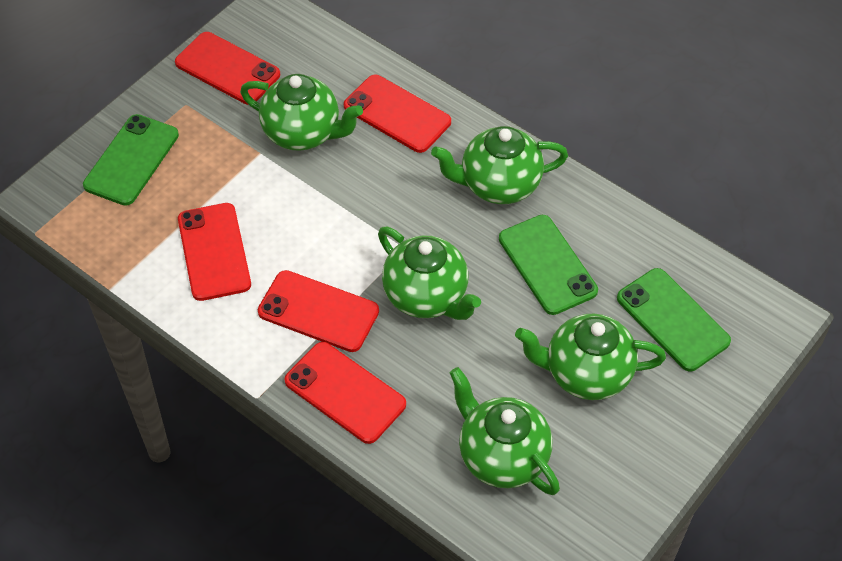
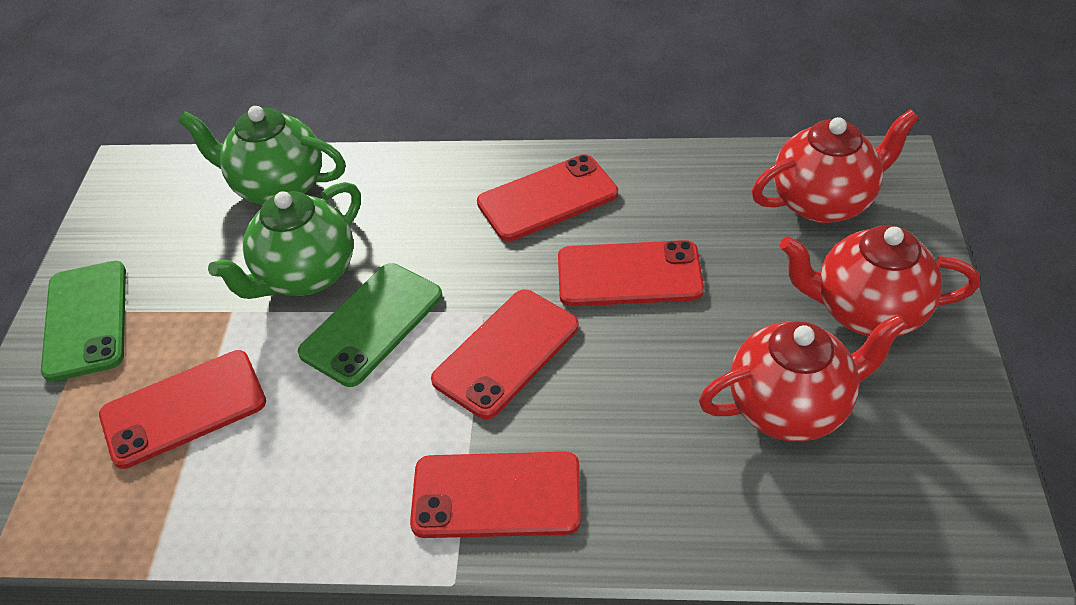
green phone: [83,114,179,206] [499,215,598,315] [617,268,731,372] = 3 -> [41,261,126,382] [298,263,442,387] = 2
green teapot: [240,74,363,151] [378,227,481,320] [431,126,568,204] [450,367,560,495] [515,314,666,400] = 5 -> [178,106,345,205] [208,182,361,299] = 2
red teapot: none = 0 -> [699,314,907,442] [752,109,920,223] [780,225,980,336] = 3

